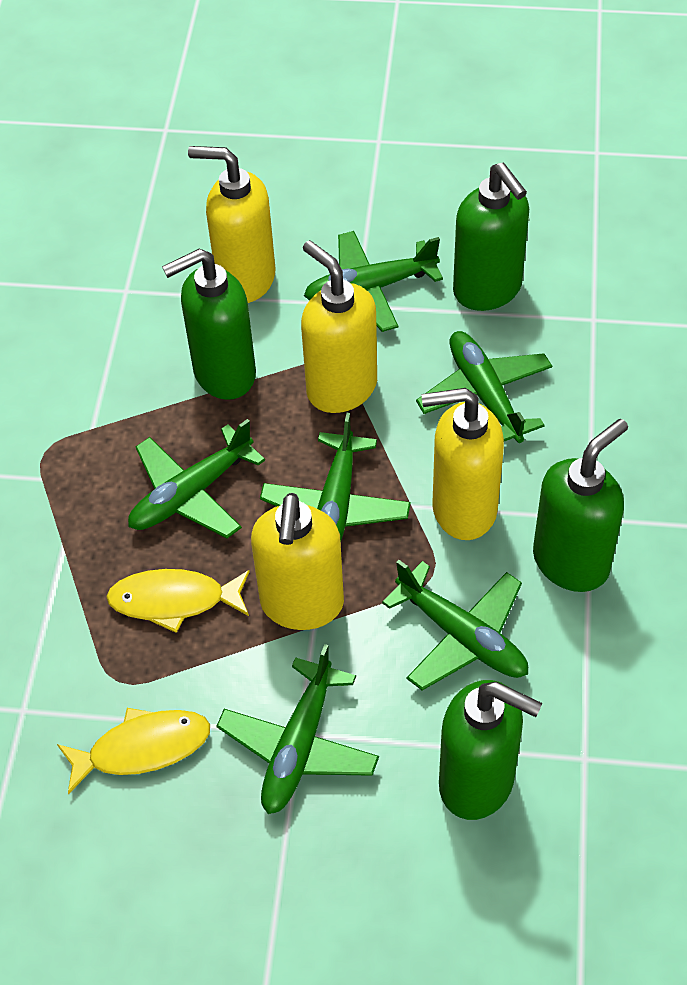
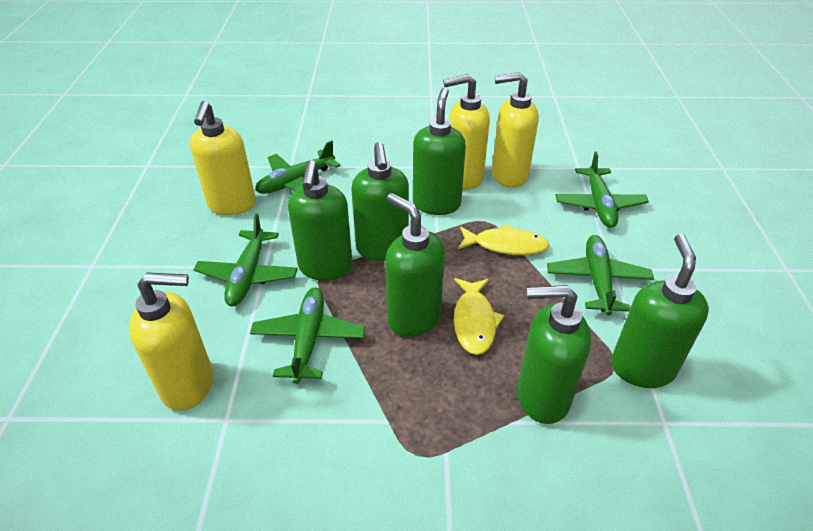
green plane: [128,419,265,538] [217,644,379,814] [260,413,411,541] [304,231,443,332] [382,560,528,690] [416,331,552,443] = 6 -> [193,213,298,306] [250,287,365,384] [255,141,341,194] [547,235,654,315] [555,151,649,228] = 5
green soap dispenser: [162,249,256,400] [439,680,542,820] [453,163,529,311] [533,419,628,592] = 4 -> [288,160,353,281] [351,142,409,261] [385,193,445,337] [413,87,466,215] [517,285,591,424] [611,234,709,388] = 6

